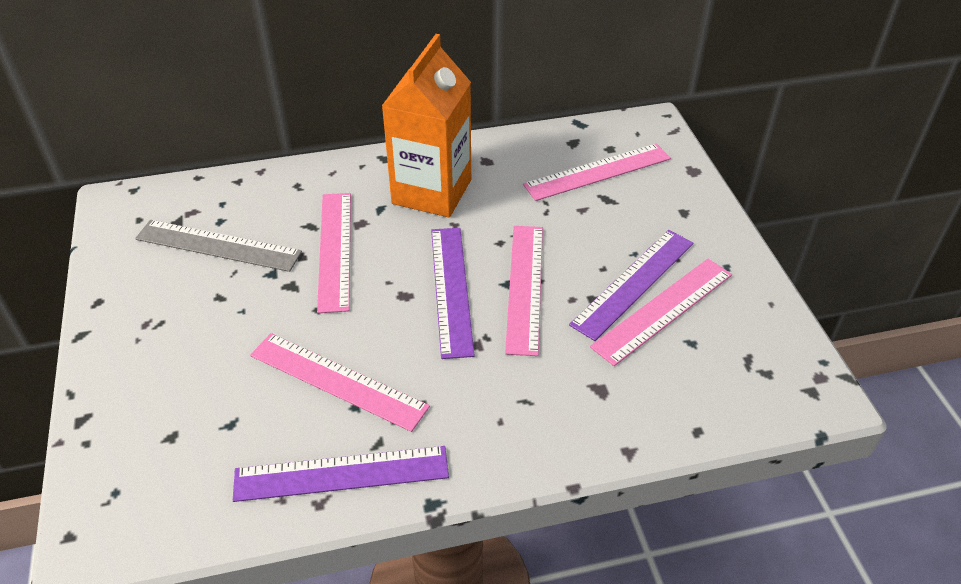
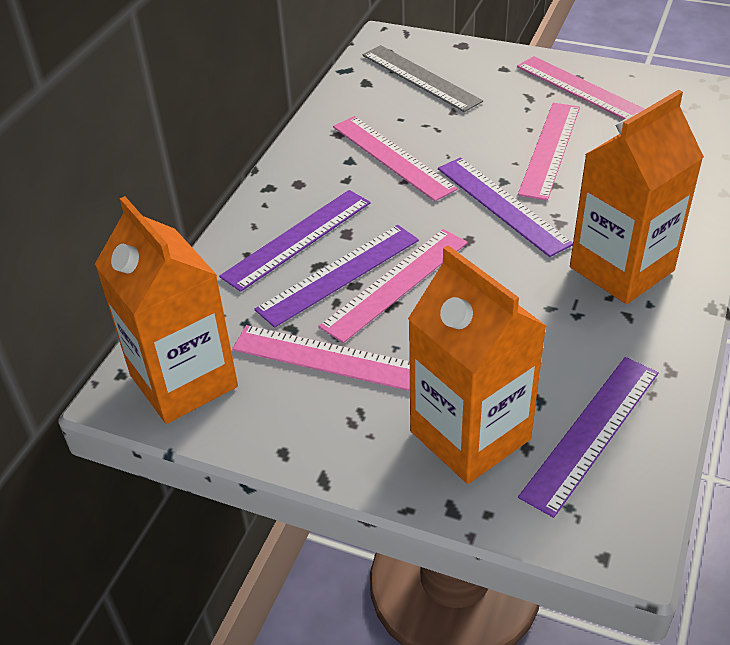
orange carton: [382,34,471,217] = 1 -> [95,196,238,424] [408,245,547,484] [570,90,704,304] = 3
purple ruler: [233,446,449,502] [431,228,475,359] [569,230,694,341] = 3 -> [219,190,371,292] [254,225,419,328] [438,157,573,257] [518,357,659,518] = 4

